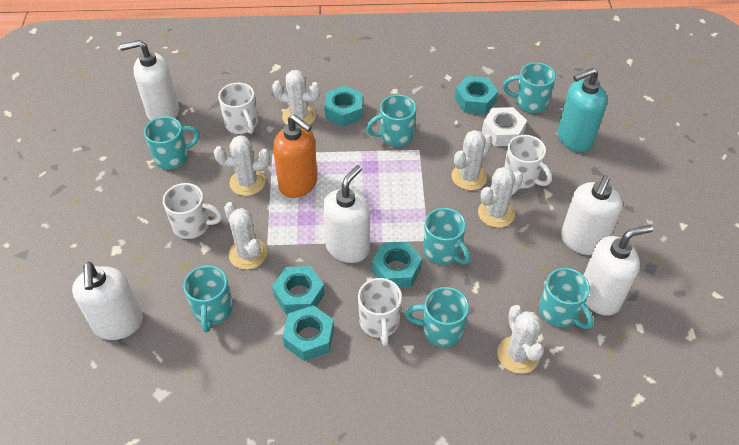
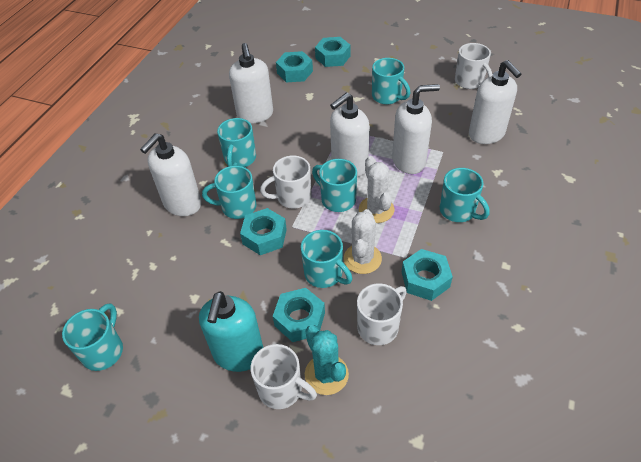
orange soap dispenser: [273,114,318,198] = 1 -> none = 0
turquoise cactus: none = 0 -> [305,325,349,395] = 1
white cactus: [214,136,270,196] [224,202,267,270] [272,70,320,125] [451,130,493,190] [478,167,523,228] [497,305,544,374] = 6 -> [344,209,382,274] [359,156,394,223] = 2
white nut: [482,107,527,146] = 1 -> none = 0

